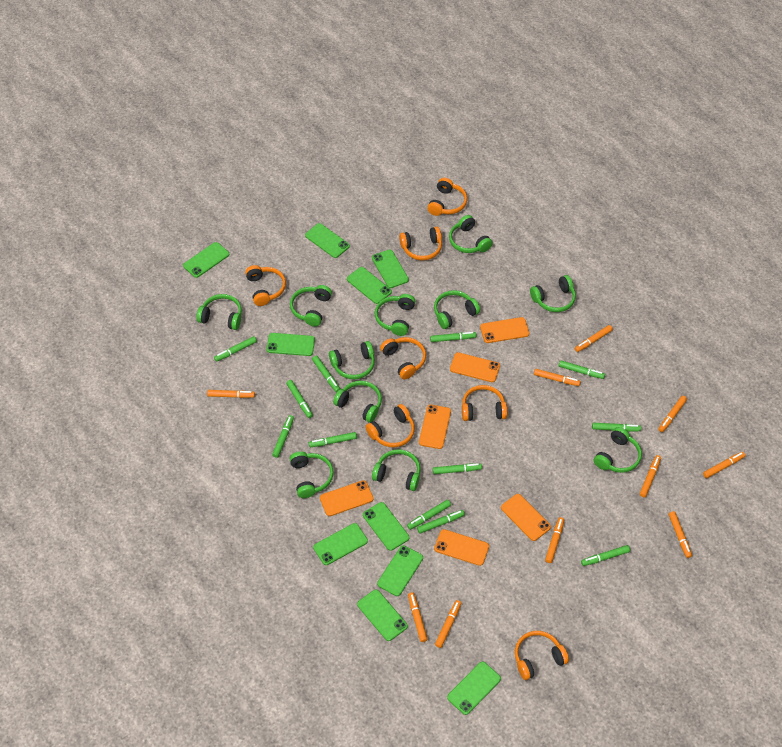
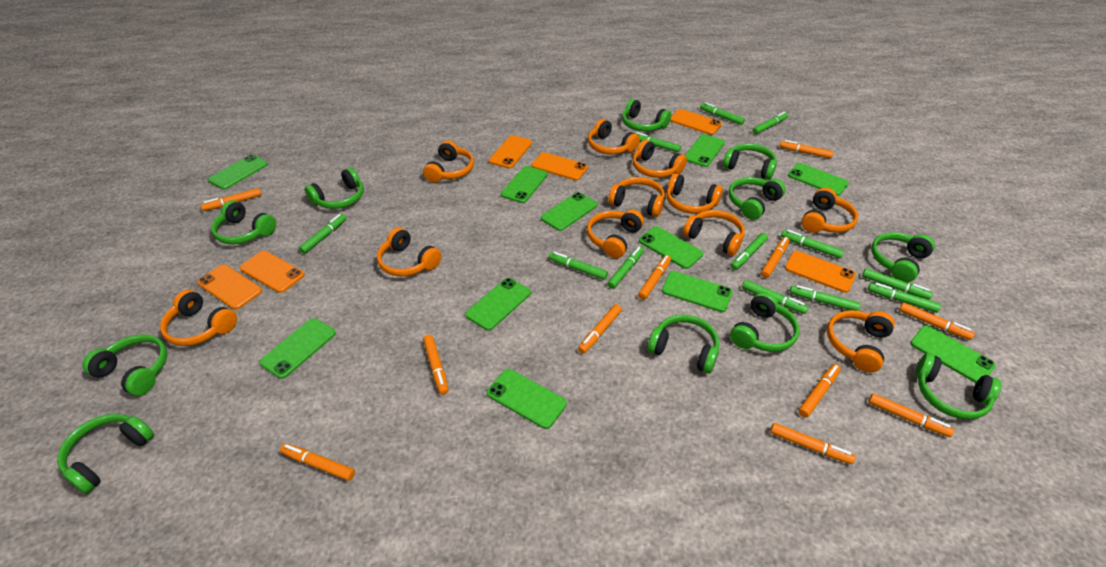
green phone: [183,242,229,278] [266,333,315,356] [305,223,350,258] [313,523,368,565] [347,267,392,304] [357,590,408,641] [363,502,409,551] [372,249,409,288] [377,545,423,596] [447,662,501,715] = 10 -> [208,154,268,190] [259,318,336,379] [465,278,531,331] [487,369,567,429] [501,166,548,203] [541,192,597,231] [639,226,703,269] [662,271,733,312] [685,134,725,167] [788,163,849,196] [910,325,996,383] = 11
orange headphones: [245,265,286,306] [365,404,415,447] [380,337,426,379] [399,227,442,261] [427,178,467,216] [462,385,507,421] [515,631,569,680] = 7 -> [160,290,237,346] [377,228,442,277] [423,140,474,183] [587,210,644,258] [588,119,640,154] [609,177,665,217] [633,140,687,178] [666,173,723,214] [683,210,745,256] [801,188,858,233] [827,310,895,373] = 11
orange marker: [207,390,255,398] [408,592,428,642] [435,600,461,648] [534,369,581,386] [545,517,564,563] [575,325,613,352] [640,455,661,497] [658,396,687,432] [669,511,692,558] [703,452,745,478] = 10 -> [201,188,262,211] [280,443,355,481] [423,335,448,395] [578,304,622,353] [638,255,671,300] [761,237,790,278] [770,423,856,464] [779,140,834,159] [798,364,841,418] [868,393,954,437] [899,303,975,340] = 11

